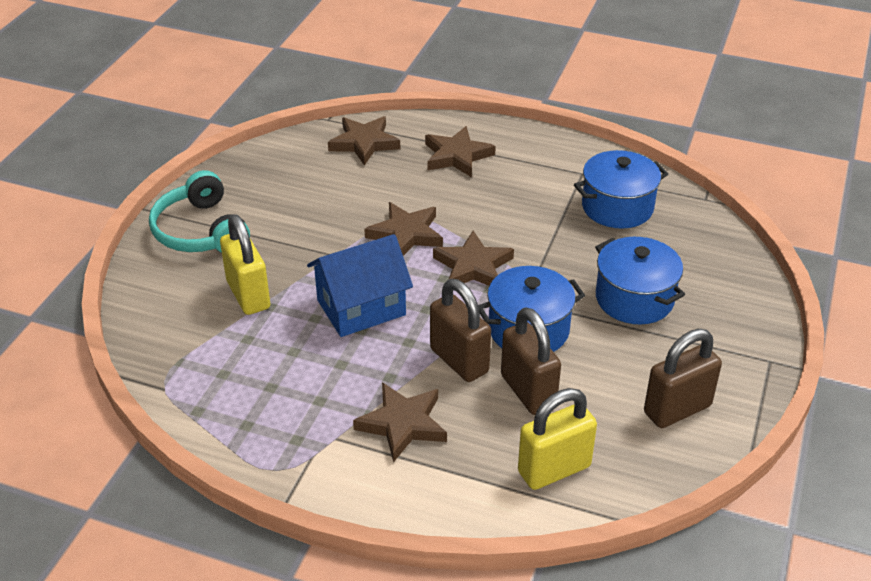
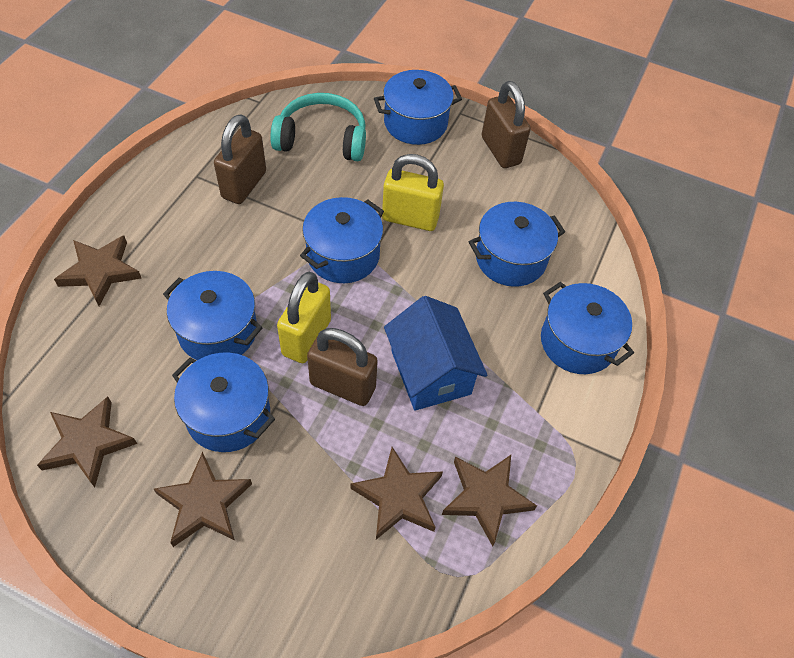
blue pot: [478,266,585,352] [574,150,668,229] [595,237,685,324] = 3 -> [163,271,263,360] [172,352,275,452] [300,197,384,283] [374,70,462,145] [469,202,565,287] [541,282,634,374] = 6

